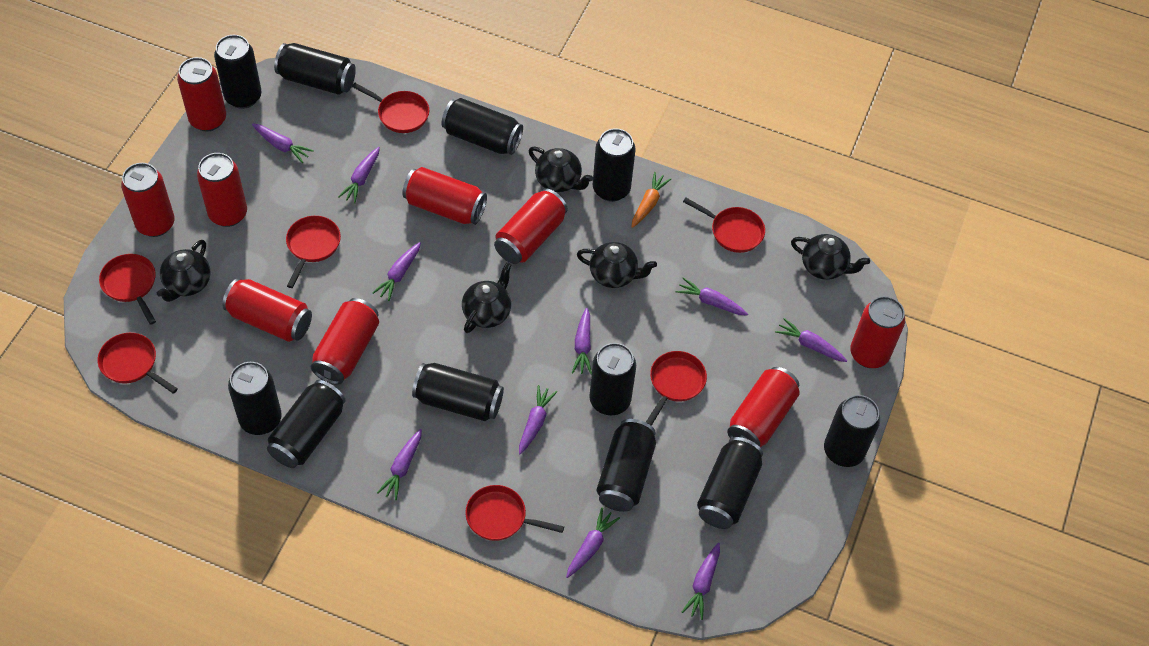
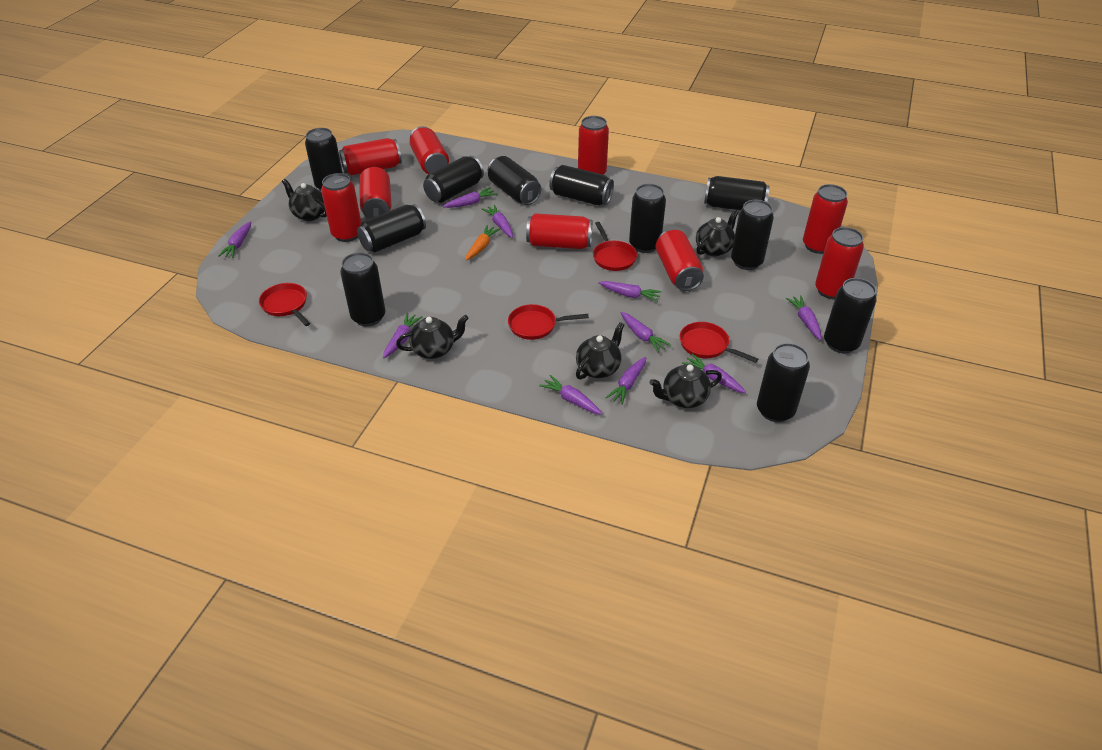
red pan: [97,333,178,394] [99,254,156,325] [286,216,341,288] [352,82,429,133] [465,485,564,541] [646,351,707,426] [683,198,765,253] = 7 -> [259,283,310,326] [508,304,589,340] [593,222,637,271] [680,322,758,363] = 4

